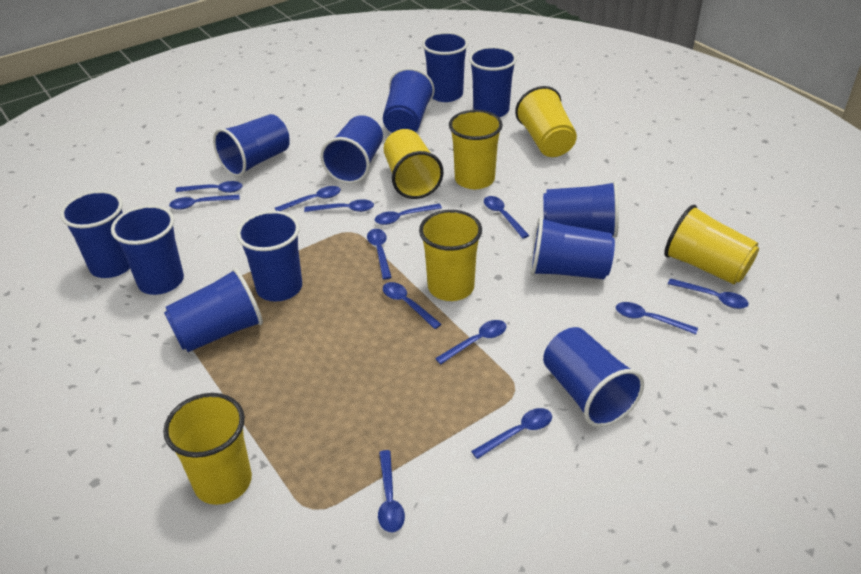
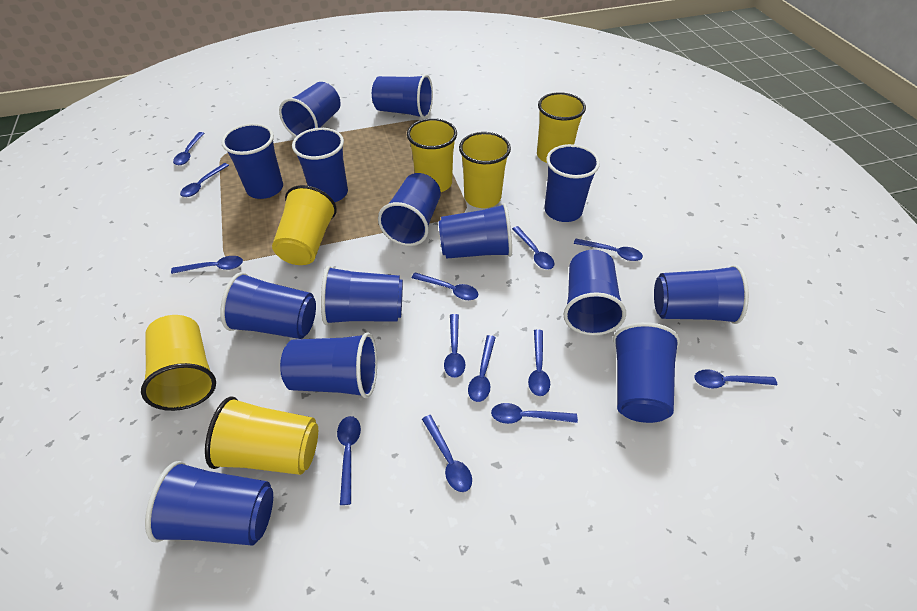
blue cup: [60,190,130,278] [111,205,184,295] [164,268,263,352] [213,114,290,177] [237,211,302,302] [320,115,383,184] [383,68,435,133] [422,32,468,102] [469,46,517,117] [530,217,615,279] [543,181,619,238] [543,327,644,427] = 12 -> [145,461,273,546] [220,272,316,339] [221,123,283,199] [279,82,341,137] [280,333,377,398] [292,128,348,202] [321,266,403,325] [372,74,433,119] [378,173,441,246] [439,203,512,259] [544,144,600,222] [564,250,626,336] [613,322,680,423] [654,265,749,324] = 14

